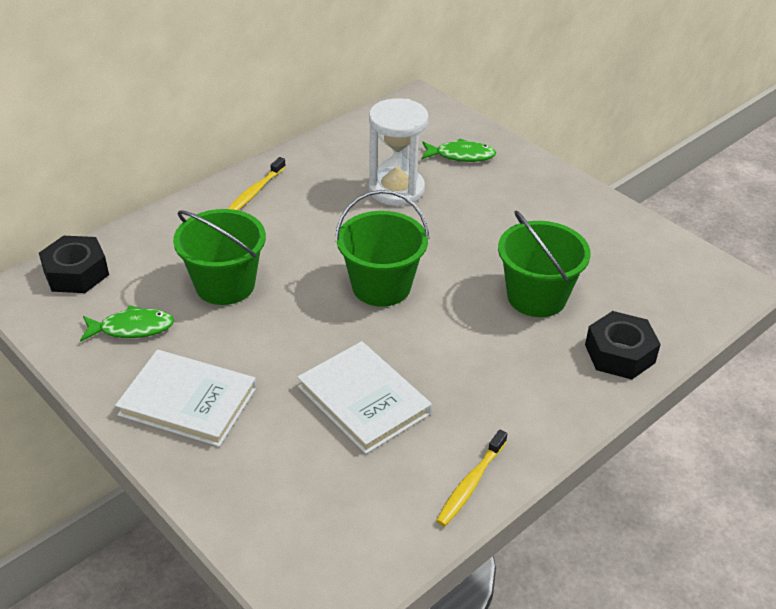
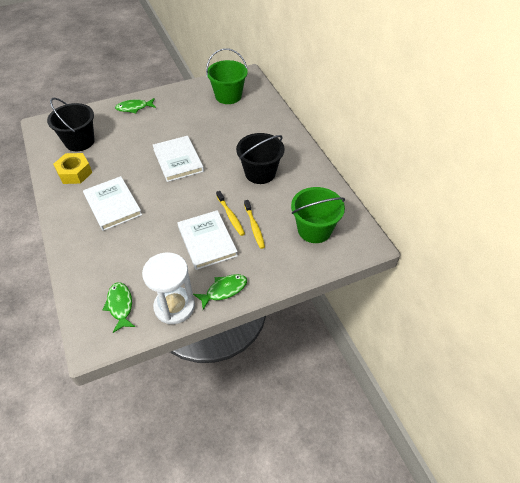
black bucket: none = 0 -> [47,98,95,151] [236,133,284,184] = 2
black nut: [39,236,109,293] [585,311,661,379] = 2 -> none = 0
green bucket: [173,209,266,305] [335,190,429,307] [498,211,591,317] = 3 -> [206,48,248,104] [291,187,345,243] = 2
green fish: [80,305,174,342] [422,139,496,162] = 2 -> [102,282,135,333] [115,98,156,113] [193,274,247,310] = 3
white book: [115,350,256,447] [297,341,432,454] = 2 -> [83,176,142,231] [153,136,204,182] [177,210,238,270] = 3
yellow nut: none = 0 -> [53,153,92,184] = 1

